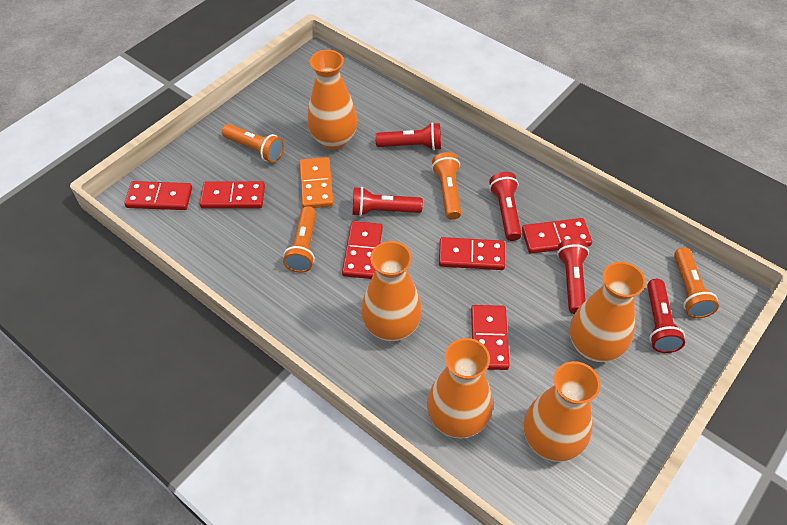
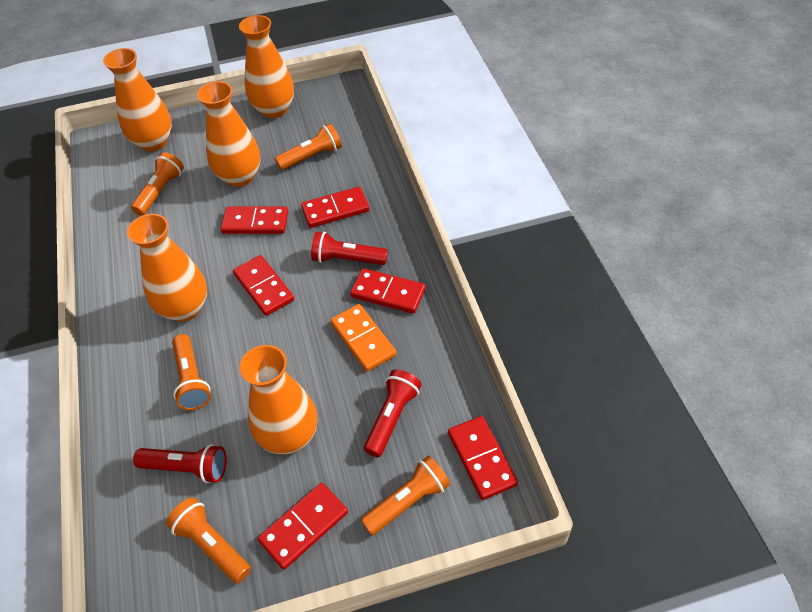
orange flashlight: [222,124,284,163] [283,206,316,273] [432,152,461,220] [674,247,719,318] = 4 -> [131,152,184,216] [166,497,251,583] [172,334,211,410] [275,124,342,170] [361,456,450,535] = 5
red flashlight: [353,187,423,217] [375,122,441,151] [489,172,522,241] [557,239,589,314] [647,279,685,353] = 5 -> [133,444,227,483] [311,232,388,265] [364,369,421,457] = 3

